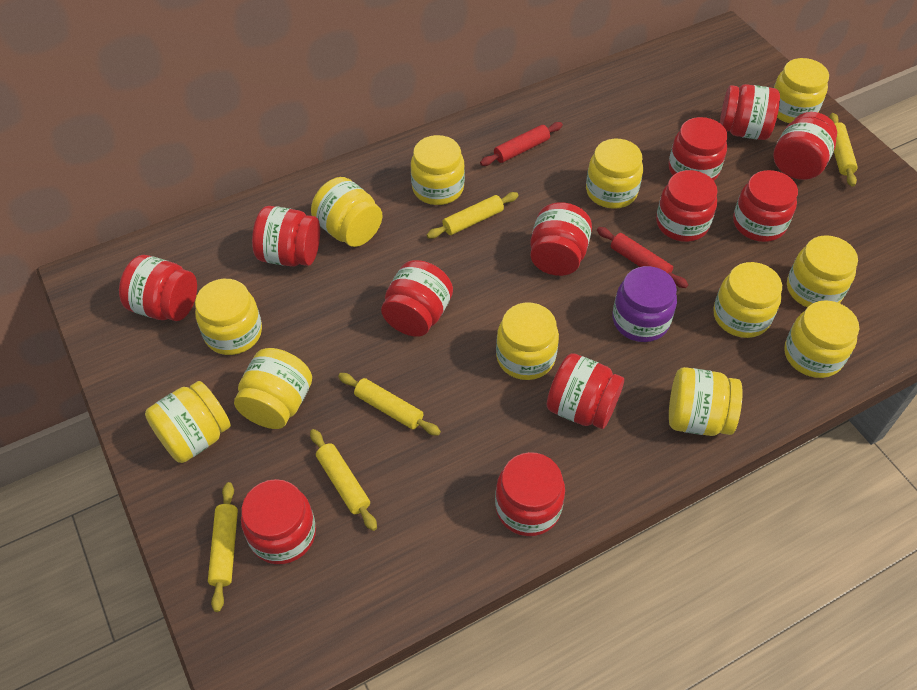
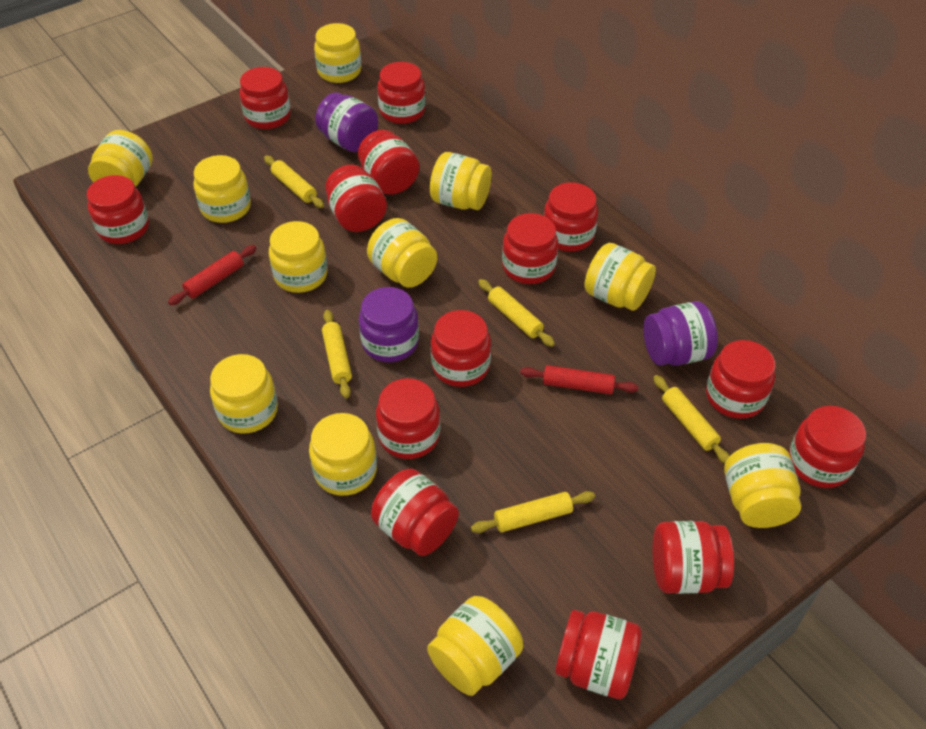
purple jar: [613,266,677,342] = 1 -> [315,93,378,152] [359,287,419,362] [643,301,718,366] = 3
red jar: [119,255,197,321] [241,479,316,564] [252,206,320,267] [381,260,453,337] [495,452,565,536] [530,202,592,276] [547,353,624,429] [656,170,718,242] [669,117,728,181] [720,84,780,140] [733,170,798,242] [773,112,837,180] = 12 -> [86,175,149,244] [239,67,291,129] [325,165,387,232] [358,130,420,195] [371,469,459,556] [376,378,440,459] [378,62,426,124] [431,310,491,387] [502,213,558,284] [544,182,598,252] [555,610,642,699] [653,521,734,594] [706,340,776,419] [789,406,866,488] = 14
yellow jar: [145,381,231,463] [195,279,262,355] [234,348,312,429] [311,177,383,247] [411,135,465,205] [496,303,559,380] [586,139,643,209] [669,367,742,436] [713,262,782,338] [774,58,829,123] [784,300,859,378] [787,235,858,307] = 12 -> [88,130,153,187] [193,155,251,223] [210,354,278,433] [269,221,328,293] [309,413,377,496] [314,23,362,83] [367,218,437,288] [427,596,523,696] [430,152,492,210] [584,243,656,311] [724,443,801,528] = 11

